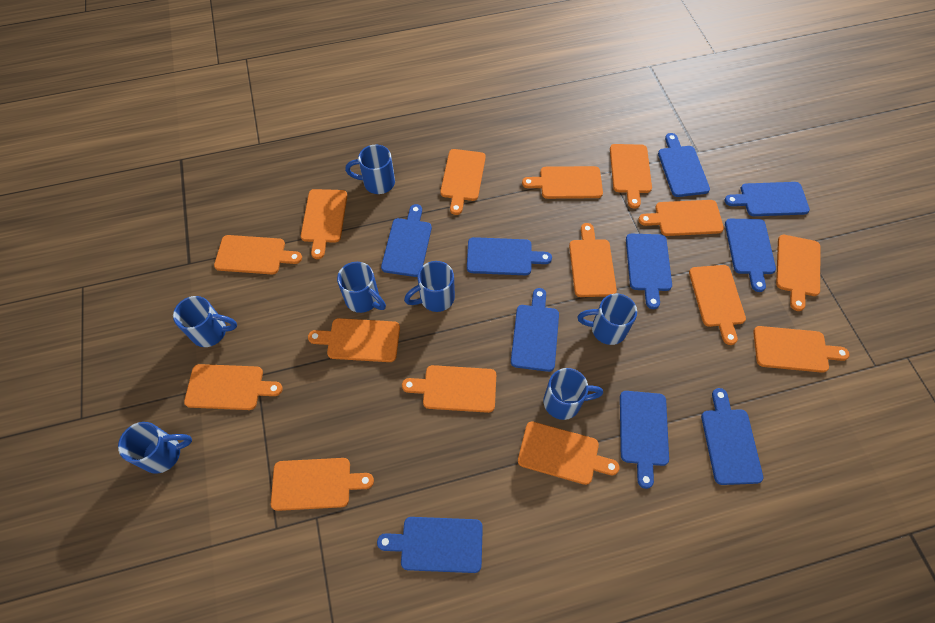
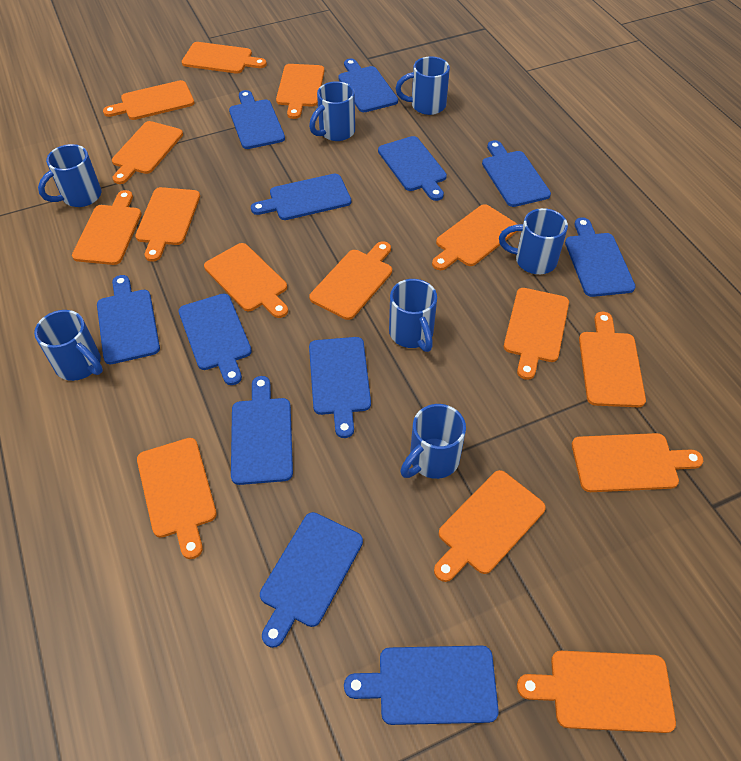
blue cutting board: [377,517,483,573] [381,204,432,277] [467,237,552,275] [511,288,559,372] [620,391,669,489] [626,234,672,309] [658,133,710,197] [701,388,763,485] [725,182,810,216] [725,219,776,292] = 10 -> [97,275,160,364] [179,294,252,385] [229,90,285,149] [231,376,293,485] [251,174,351,220] [260,512,363,648] [309,337,371,438] [338,58,398,112] [344,646,499,725] [378,136,447,201] [482,140,551,207] [565,217,636,297] = 12

